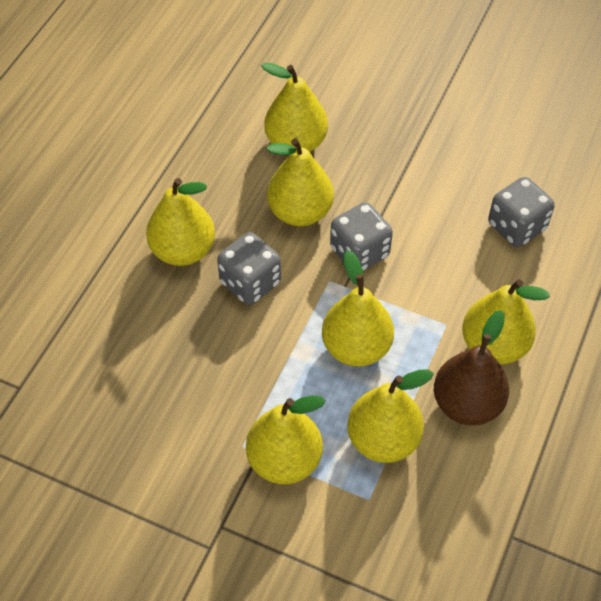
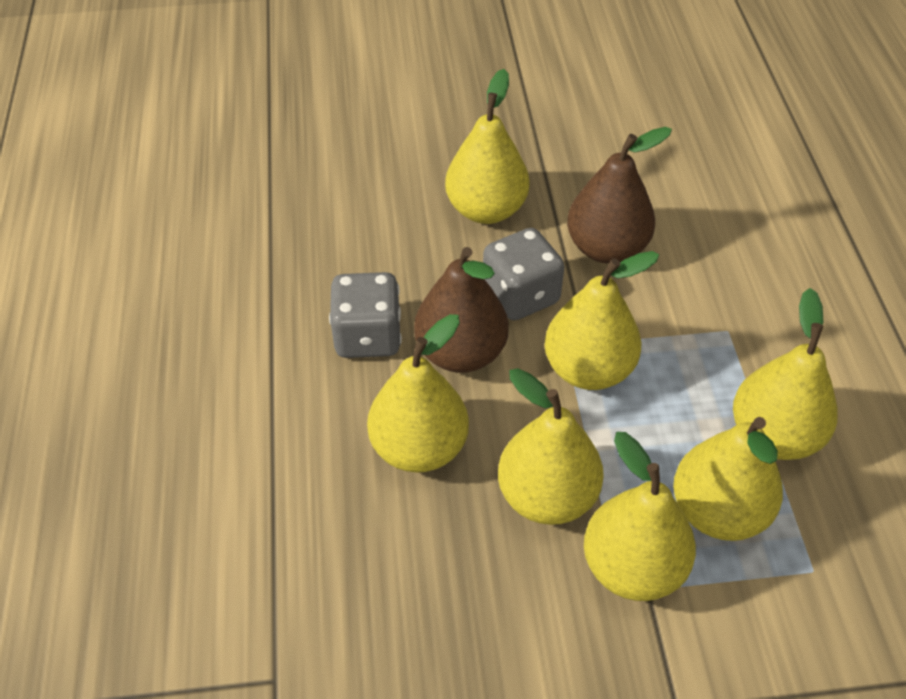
brown pear: [434,310,509,425] = 1 -> [414,247,509,373] [567,127,672,264] = 2
grey dice: [217,232,281,305] [330,202,393,271] [488,177,555,247] = 3 -> [329,272,402,358] [483,228,565,320] = 2

